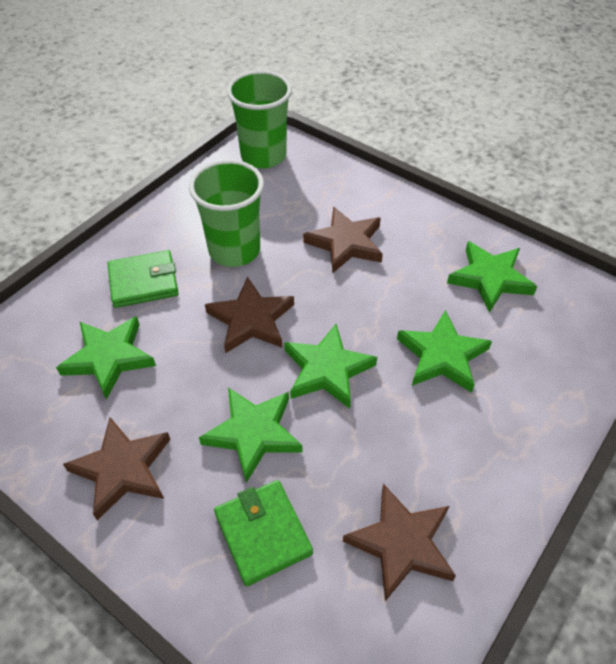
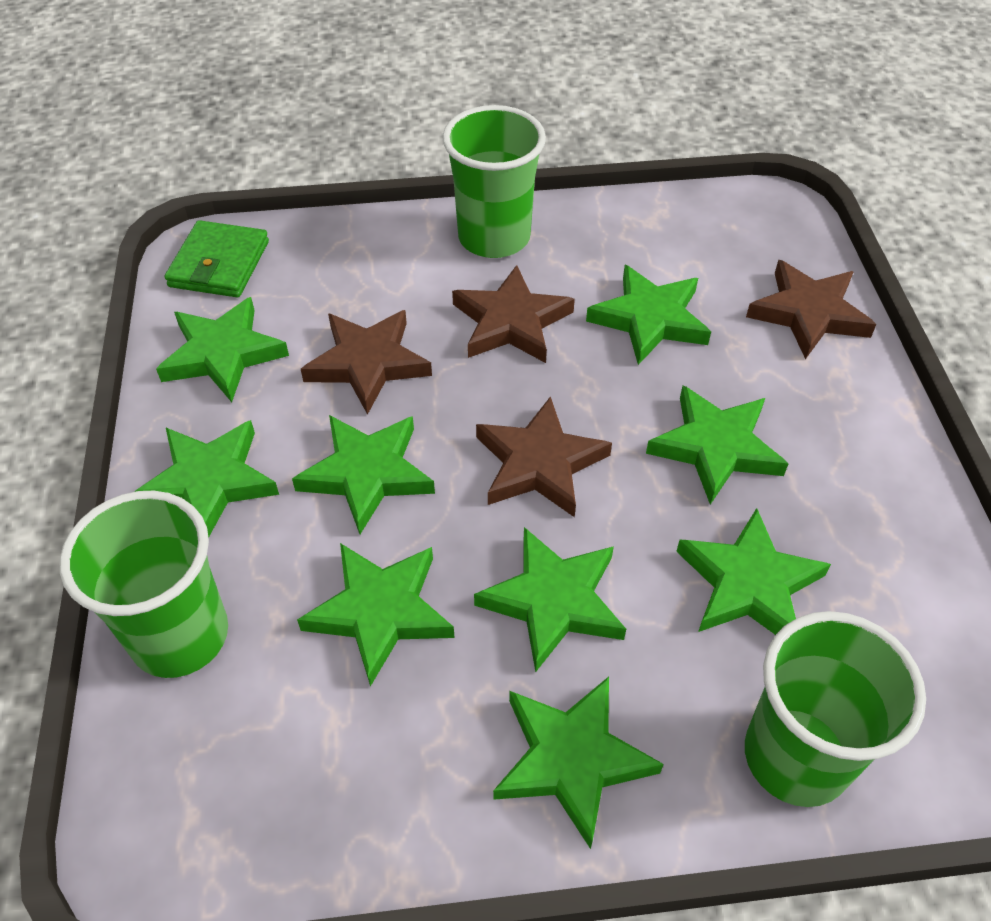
green cup: [189,160,264,267] [227,70,292,169] = 2 -> [60,491,228,678] [442,105,546,258] [745,611,926,807] = 3
green star: [56,316,156,400] [199,388,302,483] [284,324,377,409] [397,310,492,393] [447,241,537,313] = 5 -> [134,420,279,538] [156,297,289,402] [292,415,435,534] [297,543,455,686] [474,527,626,672] [493,677,664,849] [586,265,711,365] [646,385,789,505] [676,508,831,635] = 9
green wallet: [108,250,179,308] [214,480,313,586] = 2 -> [165,220,269,297] = 1

